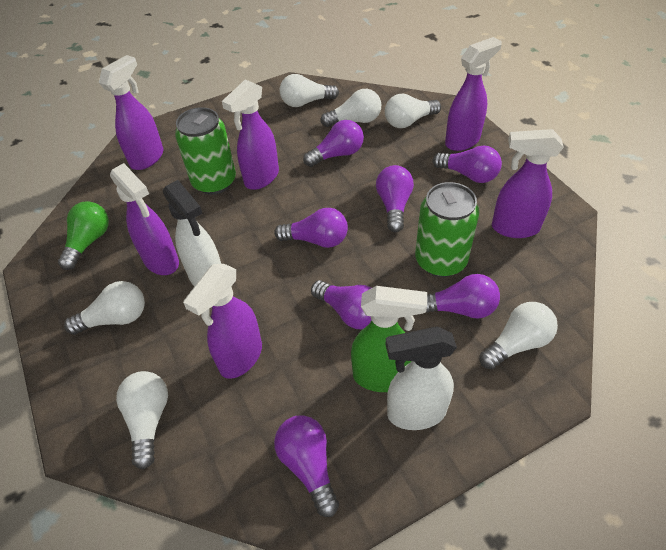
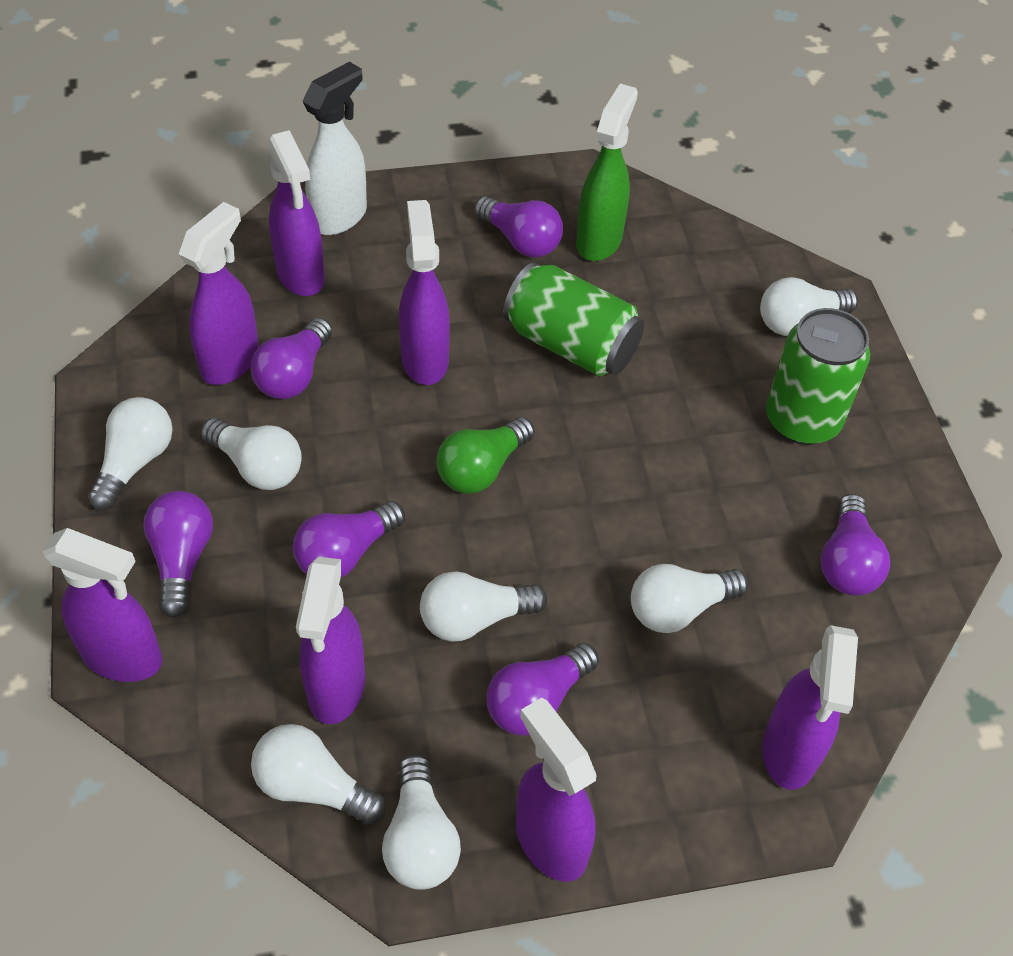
purple light bulb: [274,208,348,248] [274,415,339,517] [303,120,364,167] [311,280,371,329] [376,165,414,232] [426,274,500,319] [432,145,502,183] = 7 -> [143,491,213,618] [251,318,332,399] [293,501,405,577] [474,196,563,257] [486,643,599,736] [821,494,890,596] = 6
purple spray bottle: [99,55,163,170] [110,163,179,275] [183,264,262,379] [222,80,279,190] [445,37,502,151] [492,129,564,238] = 6 -> [42,528,162,682] [179,202,259,385] [267,130,325,296] [296,557,365,724] [399,200,450,385] [516,698,597,882] [762,625,858,790] = 7
white light bulb: [64,281,145,335] [116,371,168,469] [280,74,339,107] [320,89,381,127] [385,94,441,128] [479,302,558,369] = 6 -> [88,397,173,510] [201,418,302,490] [251,724,385,825] [382,754,461,890] [420,571,547,642] [631,564,749,633] [760,277,858,336] = 7
white spray bottle: [163,180,221,287] [385,326,457,430] = 2 -> [302,62,367,235] = 1

